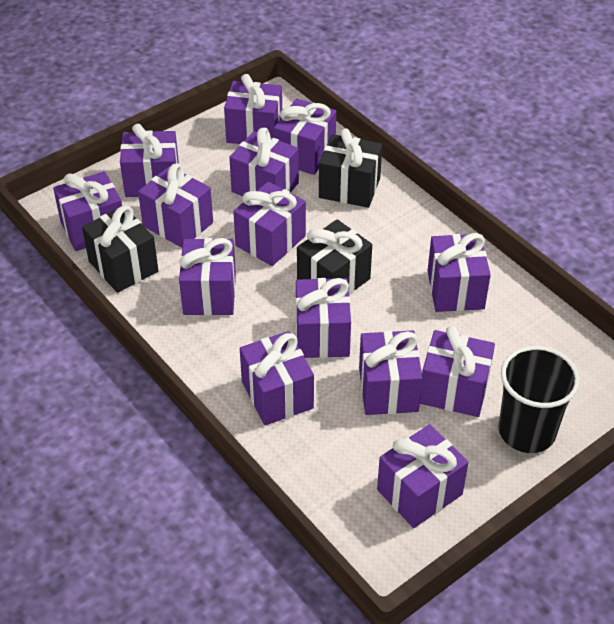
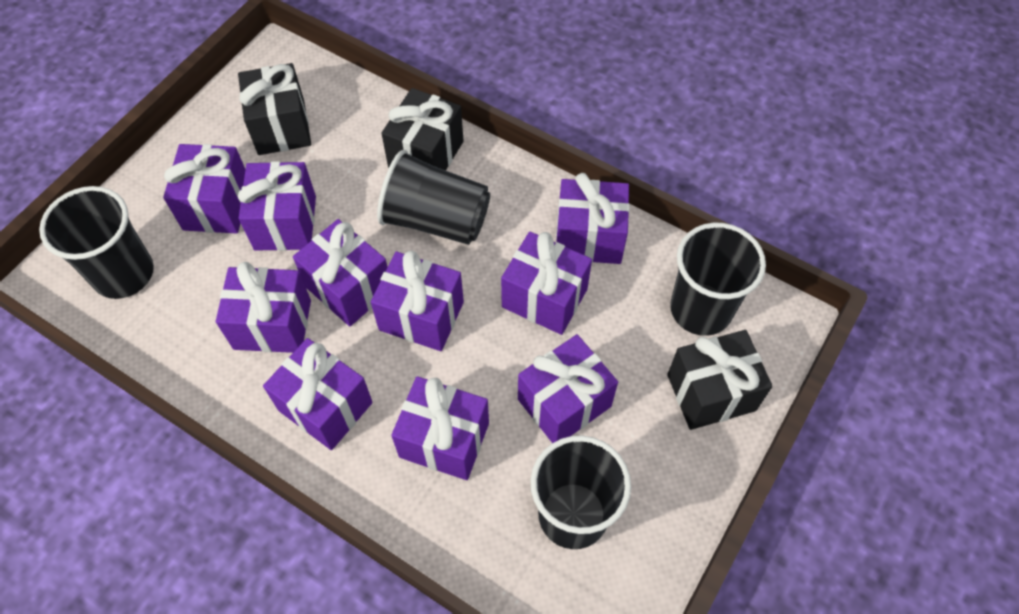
black cup: [498,346,580,453] = 1 -> [39,186,154,299] [377,150,490,245] [531,436,631,549] [670,223,766,336] = 4
purple gift: [53,171,122,251] [120,124,179,197] [138,163,213,248] [179,238,236,316] [224,74,282,144] [229,128,299,196] [233,181,306,266] [240,331,314,425] [274,99,336,175] [296,278,351,358] [359,331,423,415] [377,424,468,528] [420,326,495,417] [428,233,491,312] = 14 -> [163,144,246,233] [216,262,311,353] [238,161,316,251] [263,338,373,450] [293,219,387,326] [371,250,464,351] [391,376,489,480] [501,232,592,335] [518,334,618,443] [556,173,630,264] = 10

